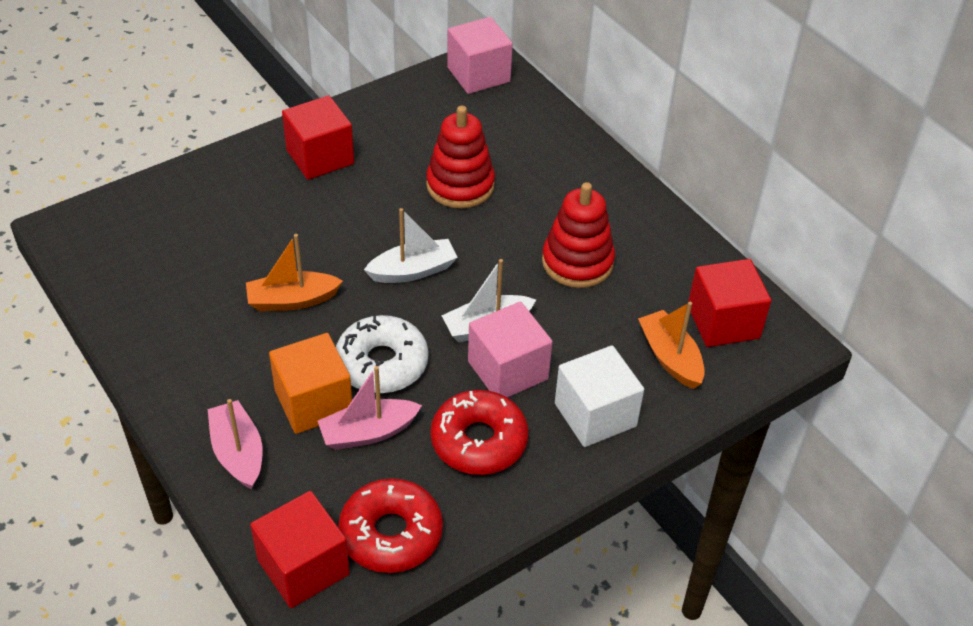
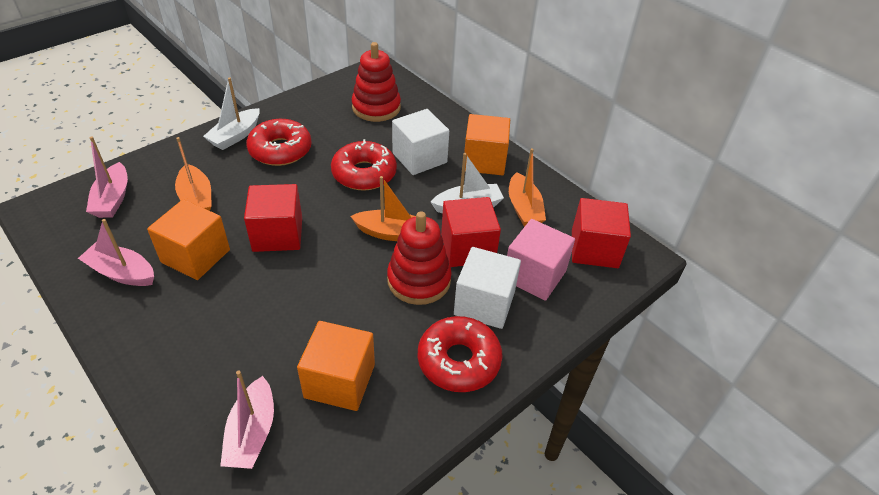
orange boat: [246,234,343,311] [638,302,705,389] = 2 -> [175,137,212,211] [351,176,416,241] [509,148,546,227] = 3
orange cube: [269,333,352,434] = 1 -> [147,199,230,280] [297,321,375,411] [464,114,510,175] = 3
pink boat: [207,399,263,490] [318,366,422,450] = 2 -> [78,219,154,286] [86,136,128,218] [220,370,274,469] = 3
pink cube: [447,17,513,94] [468,302,553,398] = 2 -> [507,219,575,301] = 1
red donut: [338,478,443,573] [431,390,529,475] = 2 -> [246,119,312,166] [331,139,397,191] [418,316,503,392] = 3
white cube: [555,345,644,447] = 1 -> [392,109,449,175] [454,247,521,329] = 2
white donut: [336,315,428,393] = 1 -> none = 0

